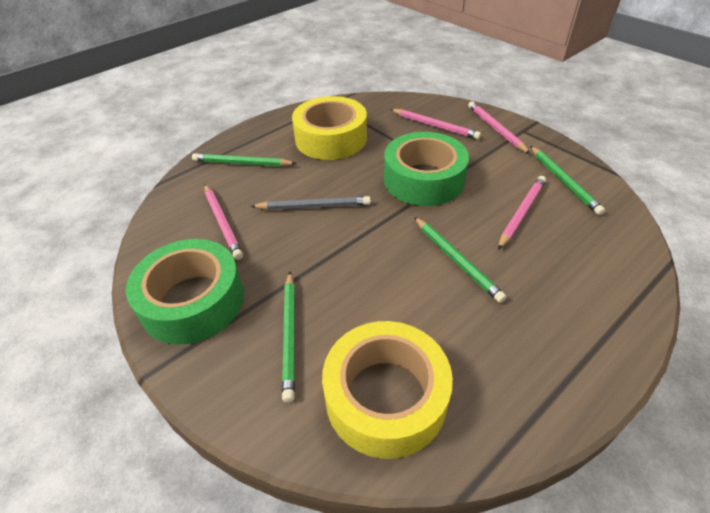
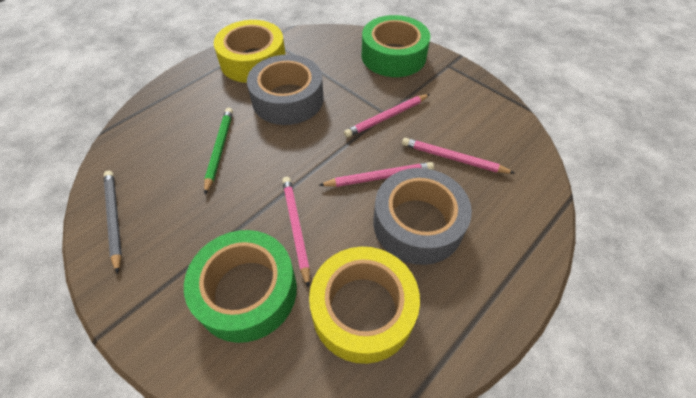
green pencil: [192,153,297,166] [282,272,295,403] [414,217,507,303] [530,146,605,215] = 4 -> [204,107,233,194] = 1
grey tape: none = 0 -> [247,54,324,125] [373,168,472,265] = 2

